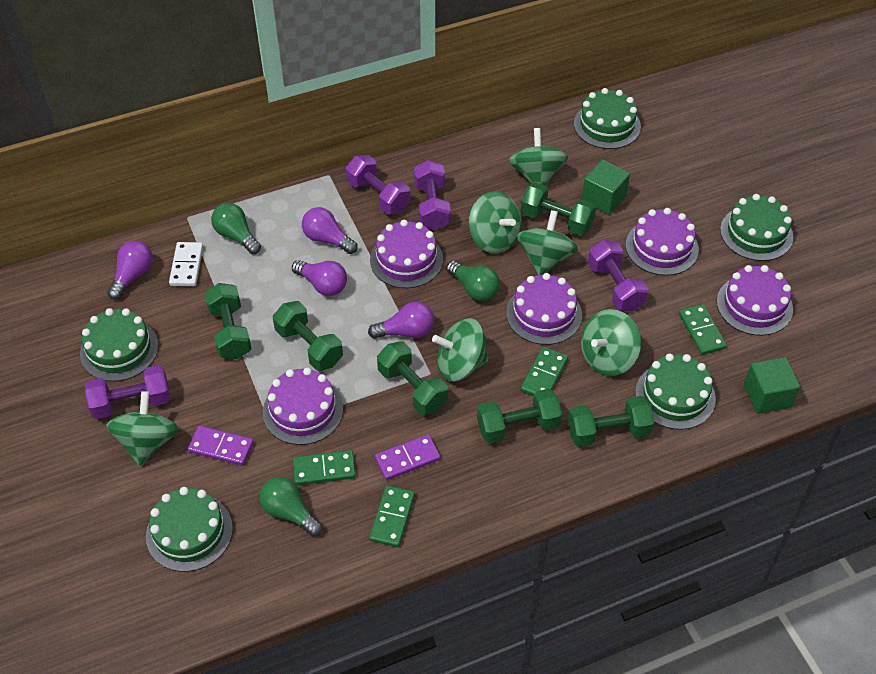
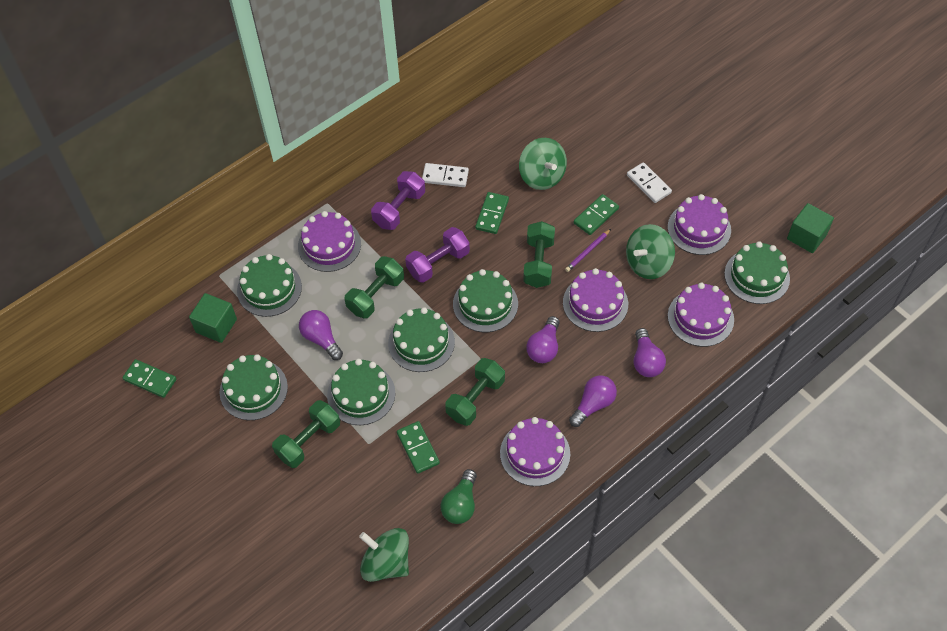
green cake: [80,308,159,382] [146,487,233,572] [574,88,641,149] [635,353,716,430] [720,194,793,261] = 5 -> [220,354,288,420] [237,254,302,317] [327,359,395,425] [388,307,455,372] [453,269,518,332] [724,241,790,304] = 6
green dumbbell: [204,283,252,359] [273,301,343,371] [377,341,448,415] [477,389,562,443] [521,183,596,236] [568,396,654,447] = 6 -> [272,400,340,468] [345,256,404,319] [445,358,505,426] [523,221,555,288] = 4
green light bulb: [211,203,261,255] [259,477,323,537] [446,261,500,301] = 3 -> [441,469,477,524] = 1
green spinning top: [107,391,178,466] [432,318,488,382] [469,191,522,253] [509,128,568,186] [517,210,578,275] [581,309,641,376] = 6 -> [359,528,409,582] [519,138,567,190] [626,224,675,279] = 3
purple domino: [188,426,254,466] [375,434,440,480] = 2 -> none = 0
purple dumbbell: [85,365,170,419] [346,155,410,215] [414,160,451,230] [588,240,648,312] = 4 -> [371,171,425,230] [405,227,470,283] = 2
purple pencil: none = 0 -> [565,229,611,272] = 1
white domino: [169,242,203,286] = 1 -> [422,163,469,187] [627,162,672,203] = 2

